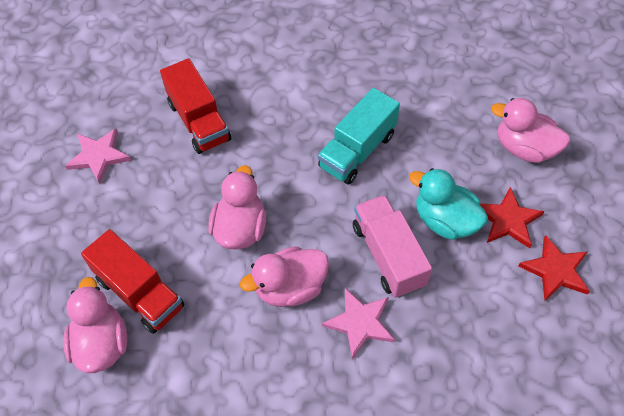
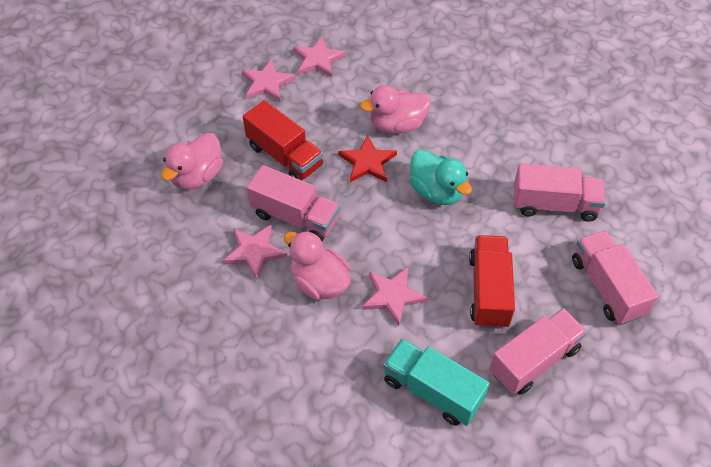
pink duck: [63,277,127,373] [208,165,266,249] [240,246,329,307] [491,98,570,163] = 4 -> [161,133,223,190] [284,231,351,300] [360,85,431,134] = 3
pink star: [65,128,131,184] [322,288,395,359] = 2 -> [223,224,287,279] [241,59,296,102] [293,36,346,78] [362,267,427,326] = 4
pink truck: [353,195,432,298] = 1 -> [247,165,340,241] [489,308,587,395] [514,163,606,222] [572,230,658,325] = 4
red star: [480,187,544,248] [518,235,590,301] = 2 -> [338,135,397,182] = 1

